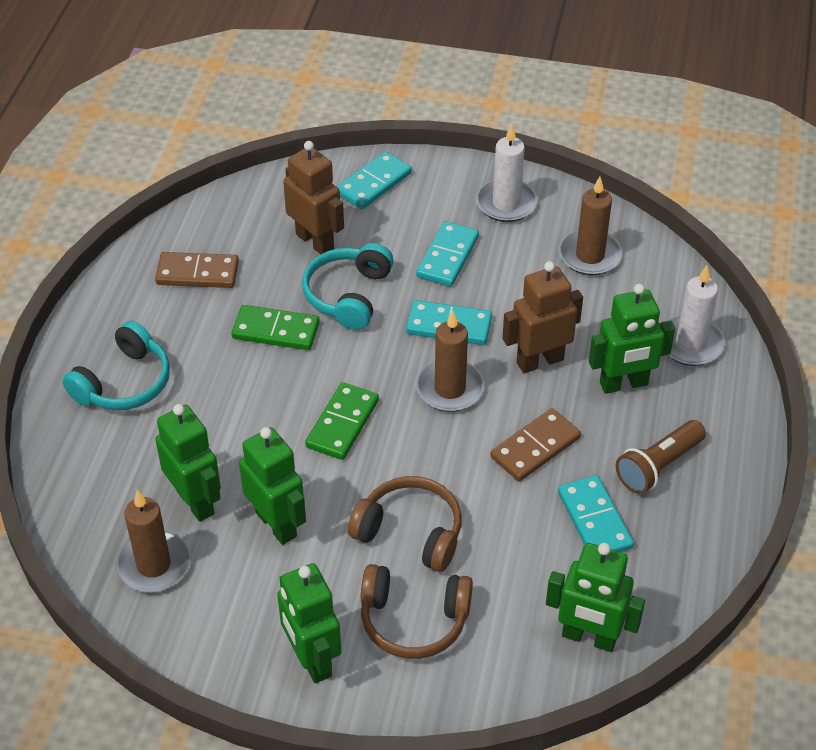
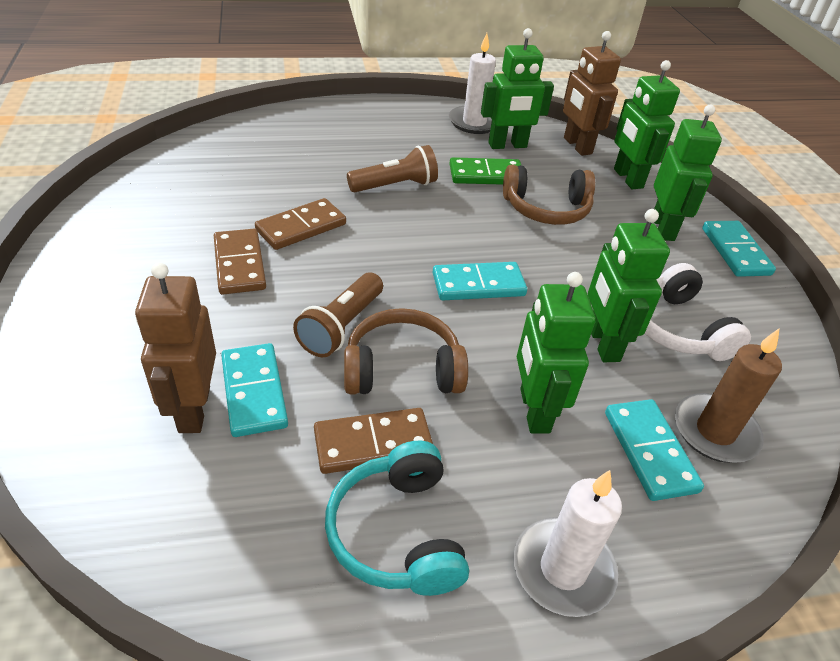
brown candle: [115,490,191,593] [416,310,484,412] [559,177,623,275] = 3 -> [675,328,782,463] = 1
brown domino: [155,252,239,288] [490,408,581,481] = 2 -> [214,229,266,294] [255,198,346,250] [314,408,433,474] = 3
brown flashlight: [615,420,706,494] = 1 -> [293,273,383,357] [347,145,438,193] = 2
green domino: [231,305,320,350] [305,382,379,460] = 2 -> [449,157,521,185] = 1
turquoise headphones: [63,320,170,410] [302,243,394,330] = 2 -> [325,441,469,596] = 1
white headphones: none = 0 -> [645,263,751,361] = 1

